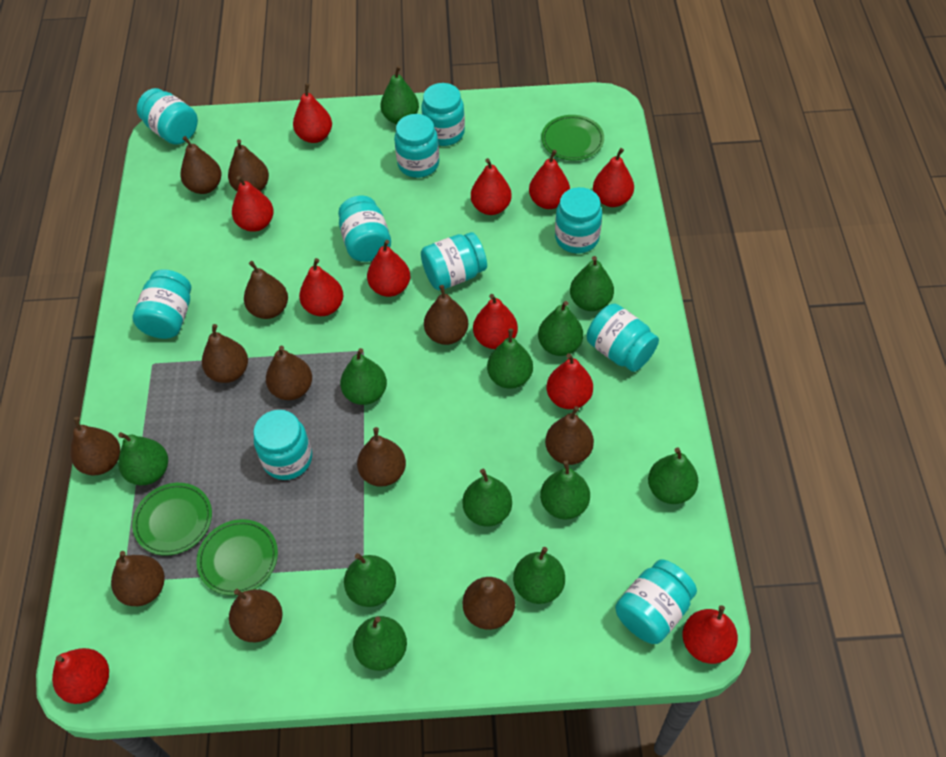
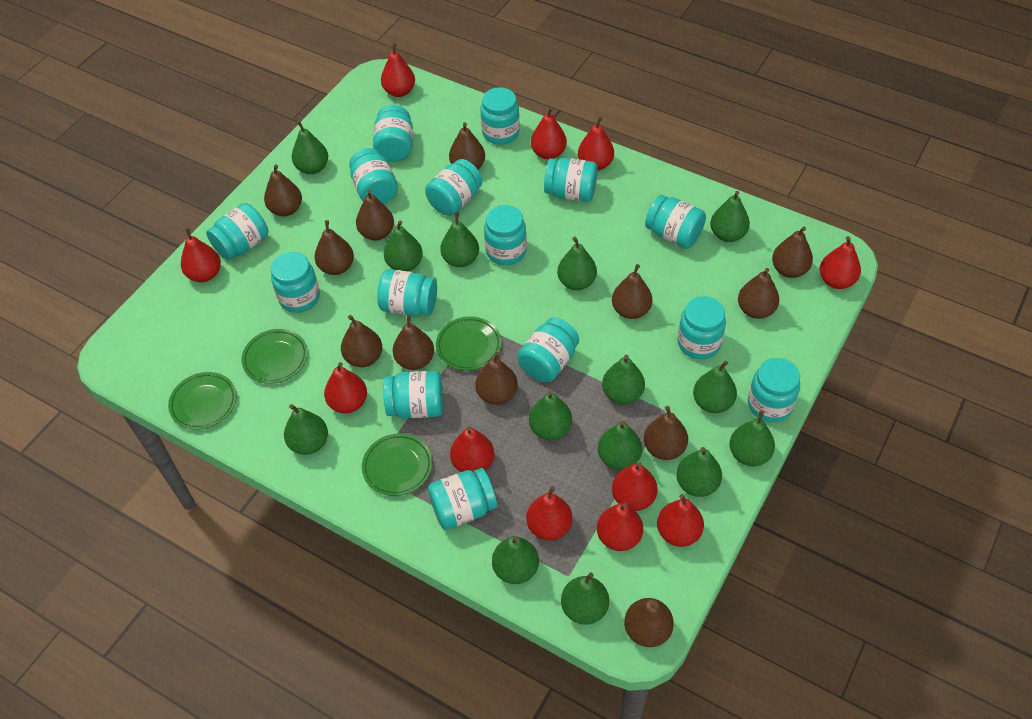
green pear: [118,432,168,485] [340,348,387,405] [344,553,396,607] [353,616,407,671] [380,66,419,124] [463,469,512,527] [487,329,533,389] [513,547,565,604] [538,301,583,356] [540,461,590,519] [570,256,614,311] [648,447,698,504] = 12 -> [284,404,328,455] [292,121,328,174] [384,221,423,271] [440,212,479,267] [492,536,539,584] [529,391,572,440] [557,237,597,290] [561,573,609,625] [598,421,642,470] [602,354,645,404] [676,447,722,497] [693,361,737,413] [710,191,750,242] [730,411,775,466] = 14
green plate: [132,483,212,556] [196,519,278,596] [541,115,604,160] = 3 -> [168,372,237,430] [242,329,308,384] [362,433,432,496] [436,316,502,371] = 4
turquoise jar: [133,269,191,339] [137,88,198,145] [254,410,312,480] [338,195,391,262] [394,114,439,178] [421,83,465,146] [421,232,487,290] [555,187,602,253] [587,303,659,372] [615,559,697,644] = 10 -> [206,203,268,260] [271,252,320,313] [349,148,398,204] [373,105,413,162] [377,269,437,316] [384,371,443,418] [425,159,482,216] [428,468,497,530] [480,87,520,145] [484,205,527,265] [517,317,579,382] [544,158,598,202] [645,195,706,249] [677,296,726,359] [748,358,800,422] = 15

